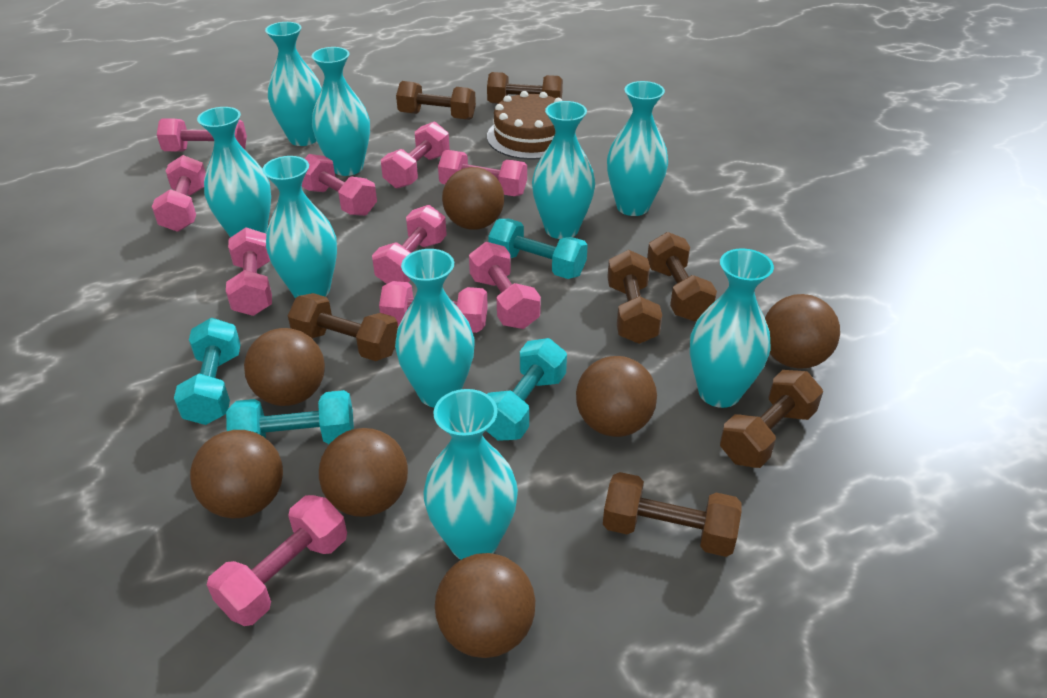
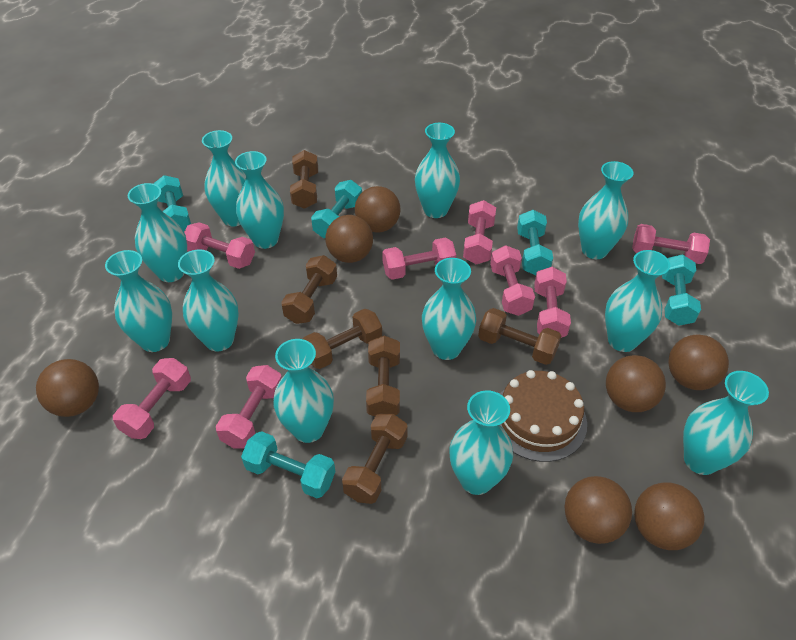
brown dumbbell: [288,293,398,361] [396,81,476,120] [487,72,563,104] [603,472,742,557] [607,250,662,344] [647,232,717,321] [720,370,823,468] = 7 -> [281,255,337,324] [290,150,318,209] [303,309,382,369] [342,414,408,504] [366,336,400,416] [478,308,561,365] = 6
pink dumbbell: [152,155,206,232] [157,118,247,152] [207,495,347,626] [226,227,272,316] [302,154,377,216] [372,205,447,284] [379,281,488,333] [381,122,450,189] [438,150,527,196] [469,242,541,329] = 10 -> [113,358,191,439] [184,222,255,269] [216,365,282,449] [382,238,456,280] [463,200,496,264] [490,245,535,316] [534,267,571,338] [632,224,710,264] = 8
turquoise dumbbell: [174,318,241,425] [226,390,354,444] [486,338,567,441] [488,219,588,279] = 4 -> [153,175,191,231] [241,431,335,498] [311,180,362,238] [517,210,553,275] [662,254,701,326] = 5
turquoise vase: [197,107,271,237] [262,156,337,298] [265,22,322,146] [311,47,370,176] [395,249,474,407] [423,389,518,560] [532,101,595,239] [607,81,668,216] [690,248,774,408] = 9 -> [105,250,172,352] [128,183,187,282] [178,249,239,352] [202,130,246,227] [235,151,284,249] [273,339,334,443] [415,123,460,218] [422,258,476,360] [449,390,513,495] [578,161,633,259] [605,250,670,352] [683,371,769,475] = 12

